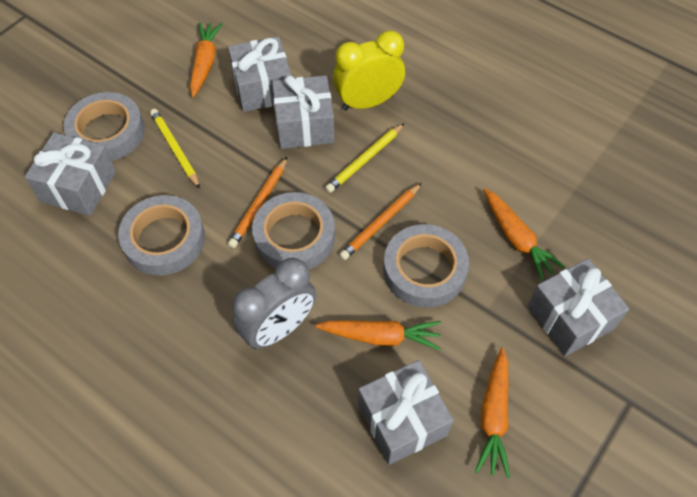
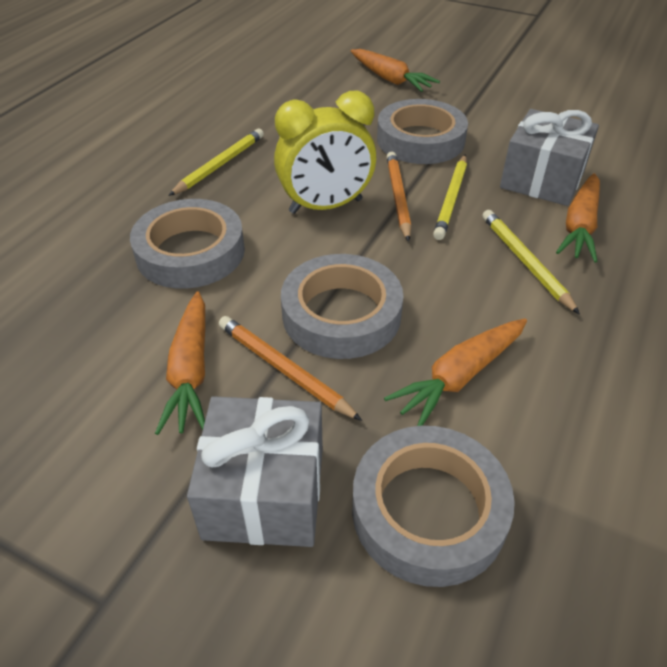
grey clock: [232,258,316,349] = 1 -> none = 0
grey gift: [25,133,116,216] [228,36,291,112] [272,75,334,149] [358,360,454,465] [528,259,629,356] = 5 -> [187,396,323,547] [500,109,599,206] = 2
yellow pencil: [150,109,200,189] [325,123,405,193] = 2 -> [168,129,264,196] [433,155,467,240] [482,210,580,315] = 3

